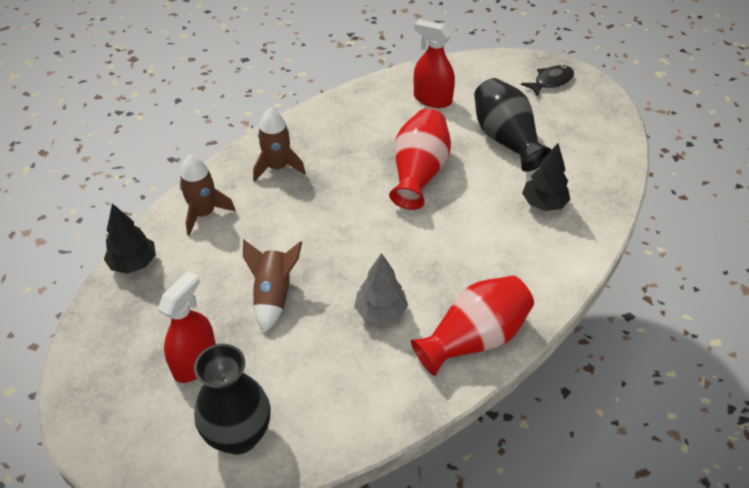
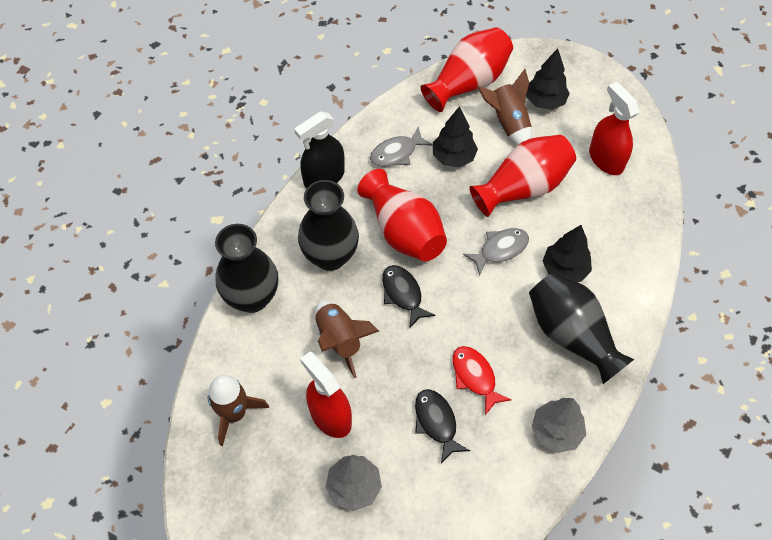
black fish: [521,65,574,97] = 1 -> [382,265,435,328] [415,389,470,463] = 2
black spray bottle: none = 0 -> [294,111,345,189] = 1
black tree: [104,204,156,274] [522,143,570,211] = 2 -> [433,106,478,167] [526,48,570,110] [543,225,592,282] = 3
black vase: [194,344,270,455] [474,78,551,172] = 2 -> [215,224,278,313] [298,180,359,271] [529,271,634,384] = 3
grey fish: none = 0 -> [370,127,433,167] [463,228,529,276] = 2
grey tree: [354,253,408,325] = 1 -> [325,455,382,511] [531,398,586,453] = 2
red fish: none = 0 -> [452,346,512,415] = 1
red vase: [389,108,451,210] [411,276,534,376] = 2 -> [357,169,447,261] [420,27,513,112] [469,135,576,217] = 3

